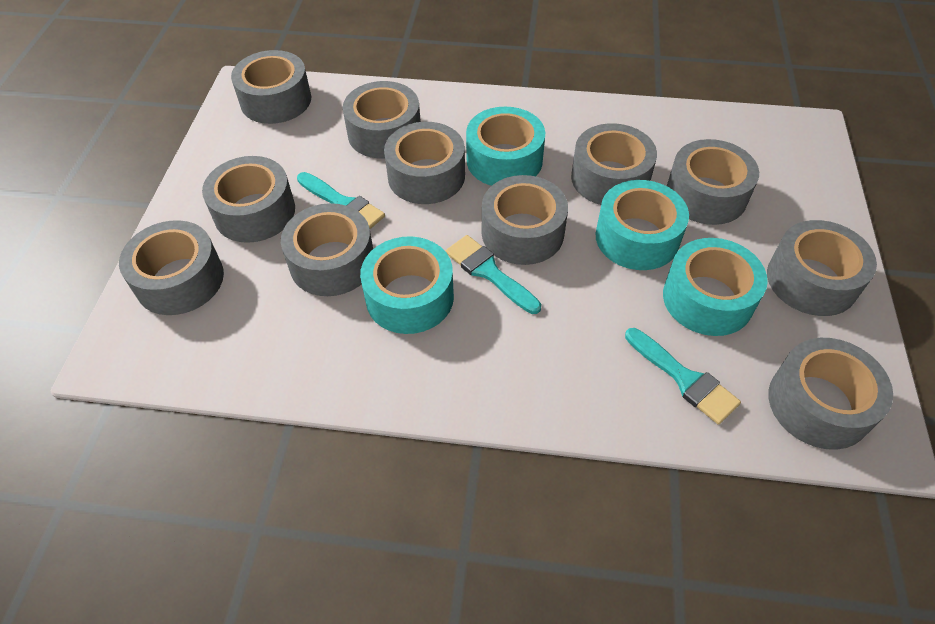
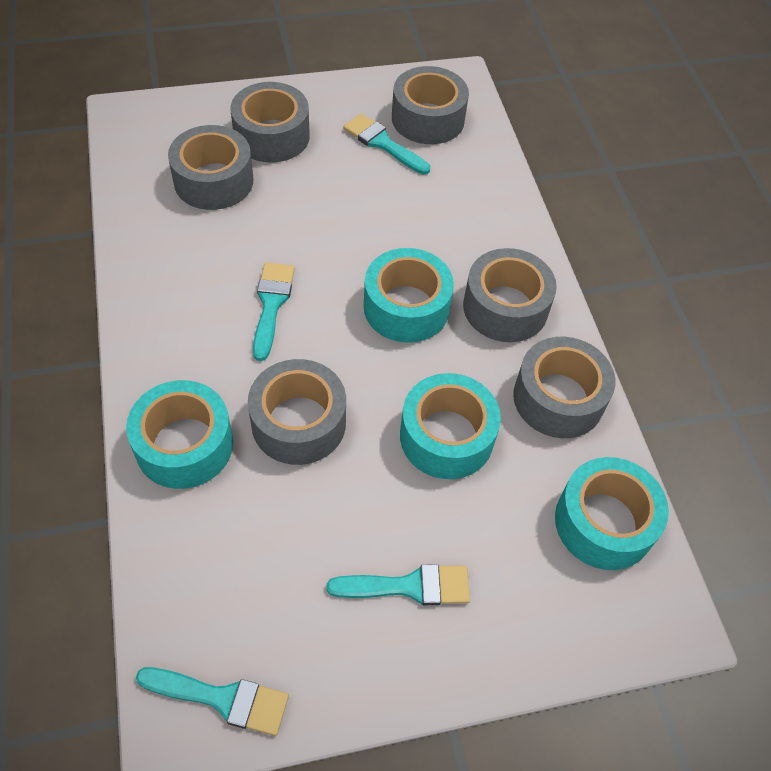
grey tape: [119,220,224,315] [202,156,295,243] [231,50,311,124] [281,203,373,296] [343,81,421,158] [384,122,465,204] [482,175,568,265] [571,123,657,205] [667,139,759,225] [767,220,877,316] [768,338,893,450] = 11 -> [168,125,253,210] [230,82,310,162] [248,359,346,465] [392,66,469,144] [463,248,557,342] [513,337,615,438] = 6
turquoise brush: [297,172,385,229] [446,235,541,314] [625,328,741,425] = 3 -> [136,667,289,736] [253,262,295,361] [327,564,470,605] [343,114,430,175] = 4

